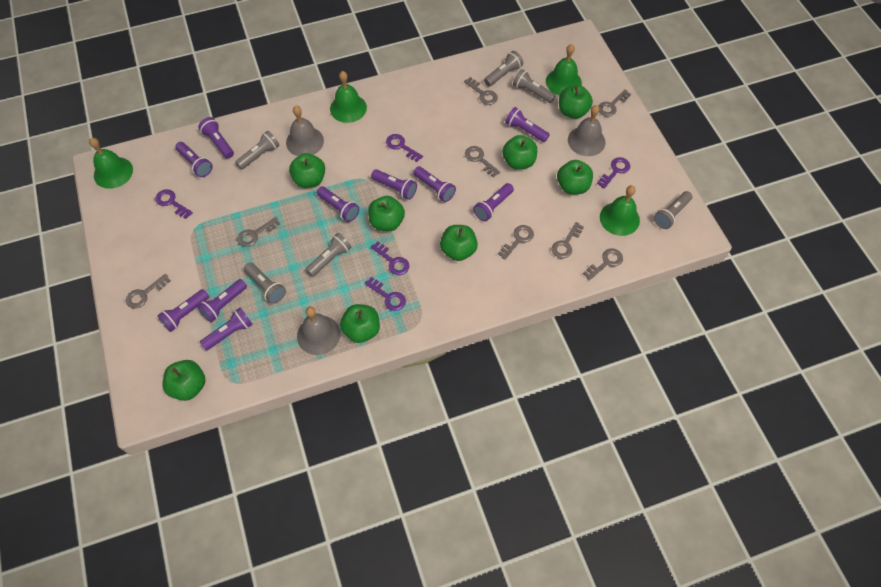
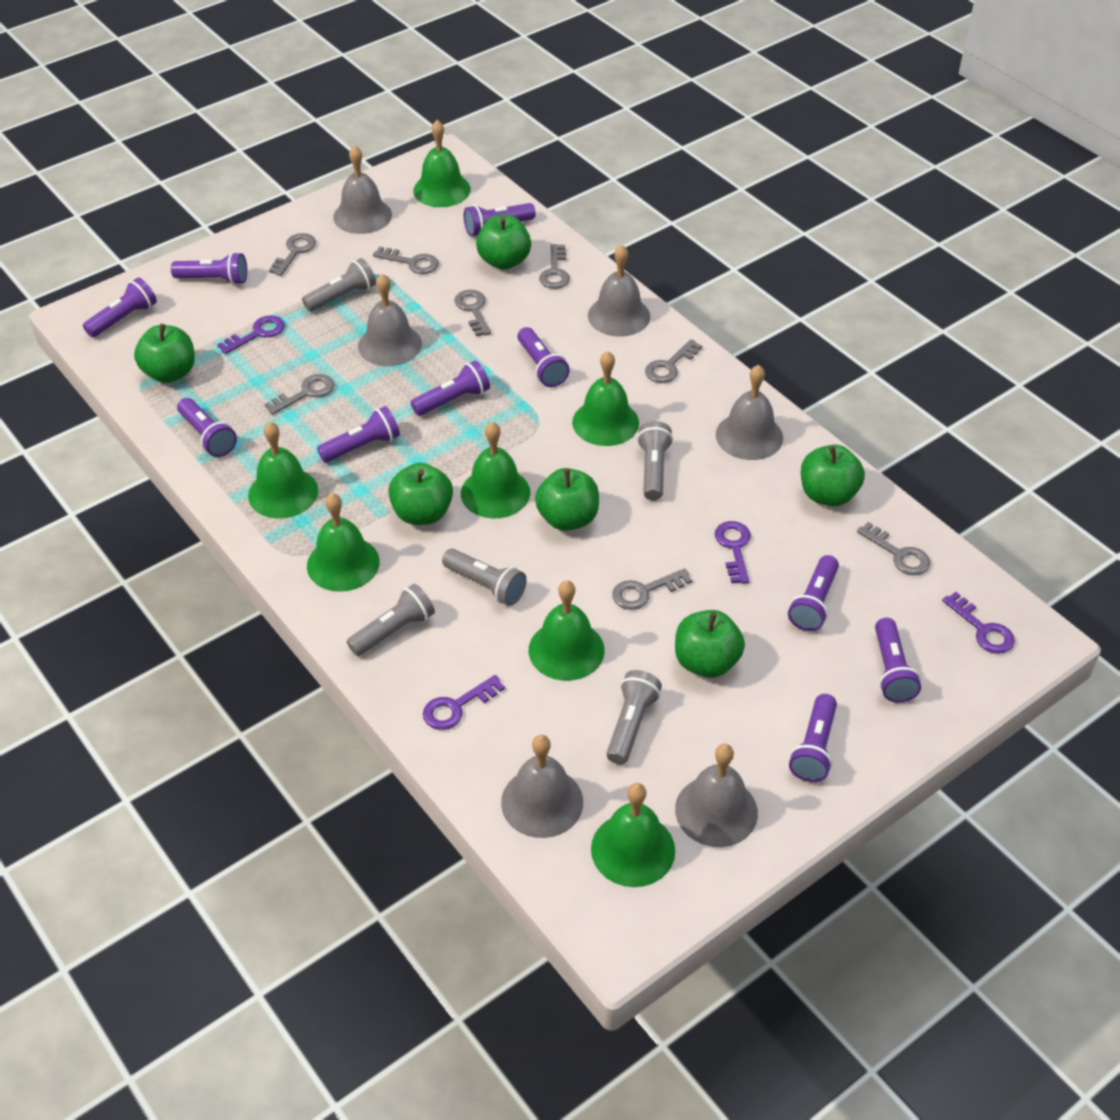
green apple: [163,360,205,401] [289,153,325,188] [340,304,380,343] [368,196,405,231] [440,225,478,261] [502,135,537,170] [557,160,593,195] [559,85,593,119] = 8 -> [134,324,195,383] [388,463,453,525] [476,215,531,270] [535,468,599,531] [675,610,745,678] [801,445,865,507] = 6
green bell: [89,138,133,189] [330,71,367,123] [546,44,582,95] [600,185,640,236] = 4 -> [248,422,318,519] [307,493,380,592] [413,120,471,207] [461,422,530,519] [529,580,605,681] [572,351,639,446] [591,783,675,887] = 7
grey bell: [286,106,324,156] [297,307,340,355] [568,105,606,156] = 3 -> [333,145,392,234] [358,274,422,366] [501,735,583,838] [588,245,650,337] [675,744,758,847] [716,365,783,460] = 6
grey flashlight: [235,131,280,170] [244,262,286,304] [306,233,352,277] [484,51,523,87] [513,69,556,103] [654,191,692,229] = 6 -> [302,258,376,312] [347,584,435,656] [442,549,527,606] [606,670,662,764] [637,421,673,500] = 5
purple key: [155,189,193,219] [365,277,406,311] [371,241,409,275] [386,134,423,162] [597,157,630,189] = 5 -> [217,315,285,354] [423,675,505,730] [715,521,751,584] [942,592,1015,654] = 4

